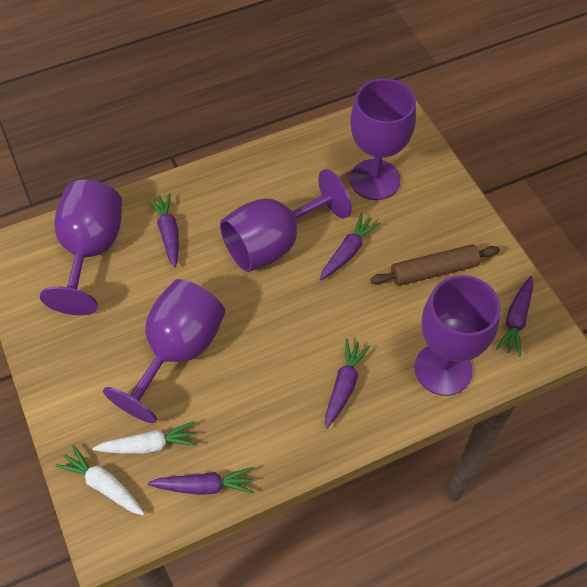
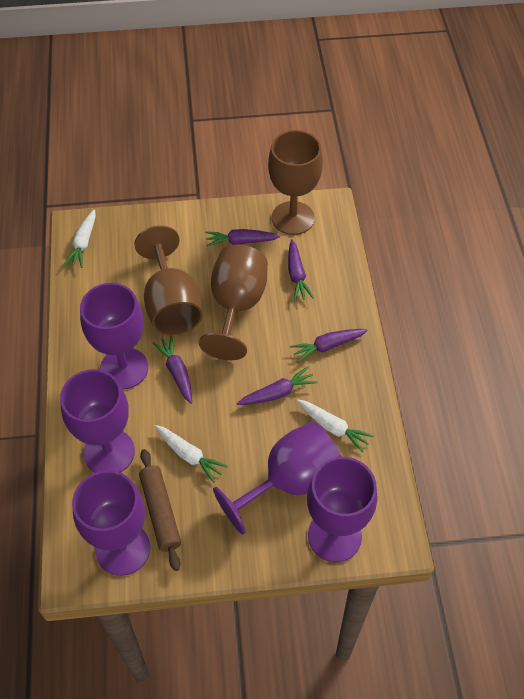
brown goblet: none = 0 -> [134,225,203,335] [199,245,268,360] [268,130,323,235] = 3
white carrot: [55,445,145,515] [93,421,198,454] = 2 -> [63,210,96,268] [155,425,228,483] [297,400,374,453] = 3

